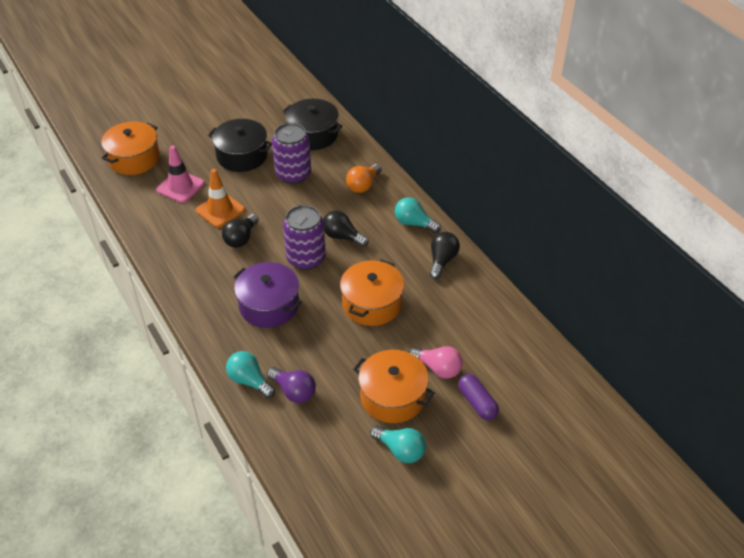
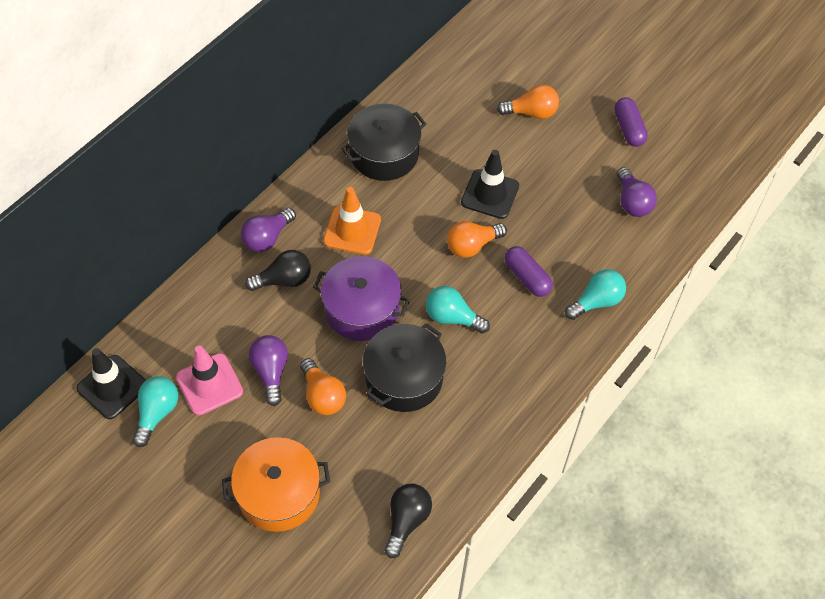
black light bulb: [222,214,259,248] [323,211,369,247] [429,232,460,279] = 3 -> [245,250,311,291] [384,484,432,558] = 2
black traffic cone: none = 0 -> [77,348,146,419] [461,150,519,219] = 2
orange light bulb: [346,164,381,193] = 1 -> [300,358,346,415] [447,221,507,258] [497,85,559,119] = 3
orange pot: [101,121,160,175] [340,259,404,326] [353,350,435,423] = 3 -> [222,437,330,532] = 1
pink light bulb: [409,346,463,379] = 1 -> none = 0
purple can: [272,123,311,184] [283,205,326,270] = 2 -> none = 0
purple capsule: [458,374,499,420] = 1 -> [505,246,553,297] [614,97,648,147] = 2
purple light bulb: [267,367,316,403] = 1 -> [241,208,296,252] [249,335,288,406] [617,167,657,217] = 3

